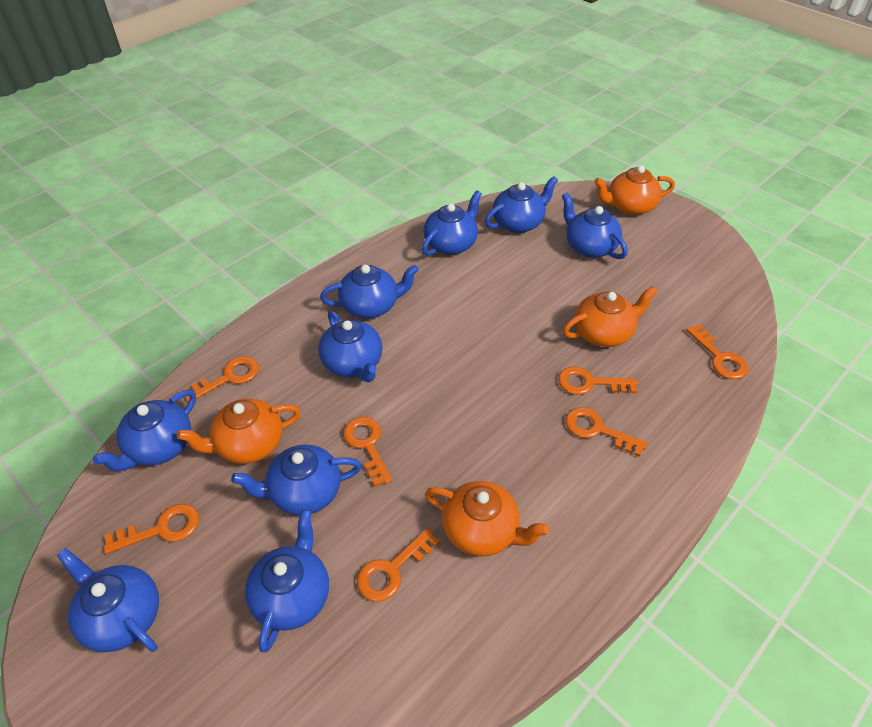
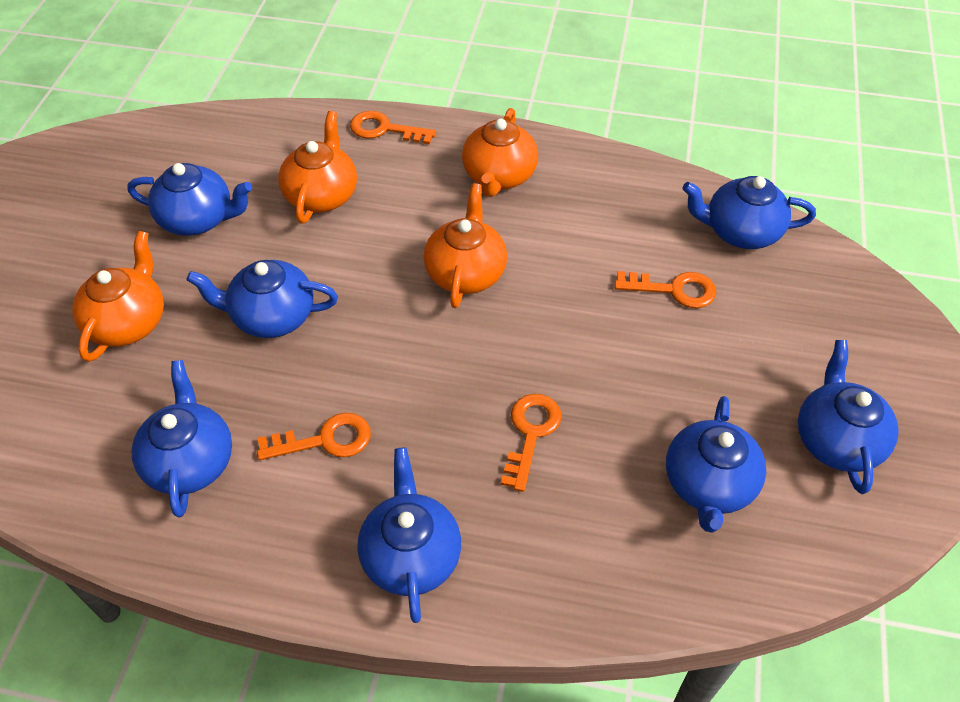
blue teapot: [57,548,159,652] [93,390,196,472] [231,445,362,515] [245,509,329,653] [318,310,383,382] [320,264,419,319] [422,190,482,256] [485,176,558,233] [562,192,628,259] = 9 -> [128,163,252,236] [132,360,232,518] [186,260,338,338] [357,447,461,623] [666,396,766,533] [682,176,816,249] [798,340,899,494] = 7
orange key: [104,504,199,554] [182,356,259,402] [343,417,392,487] [357,528,440,602] [558,367,637,395] [565,407,647,457] [686,324,748,379] = 7 -> [257,413,371,460] [350,111,436,145] [501,394,562,492] [615,271,716,308] = 4

